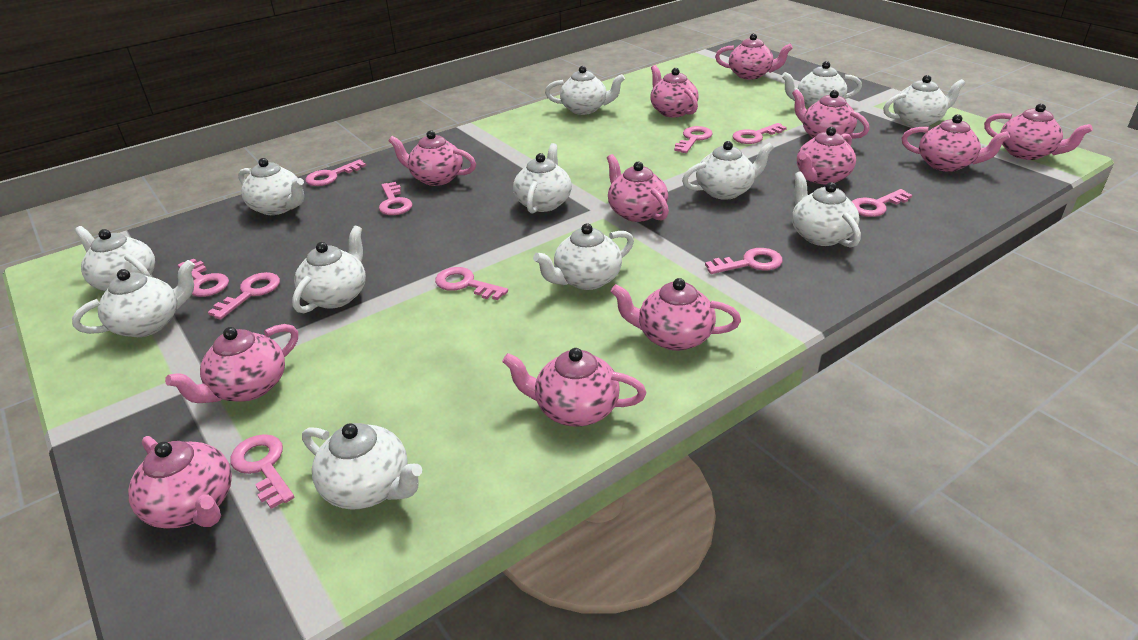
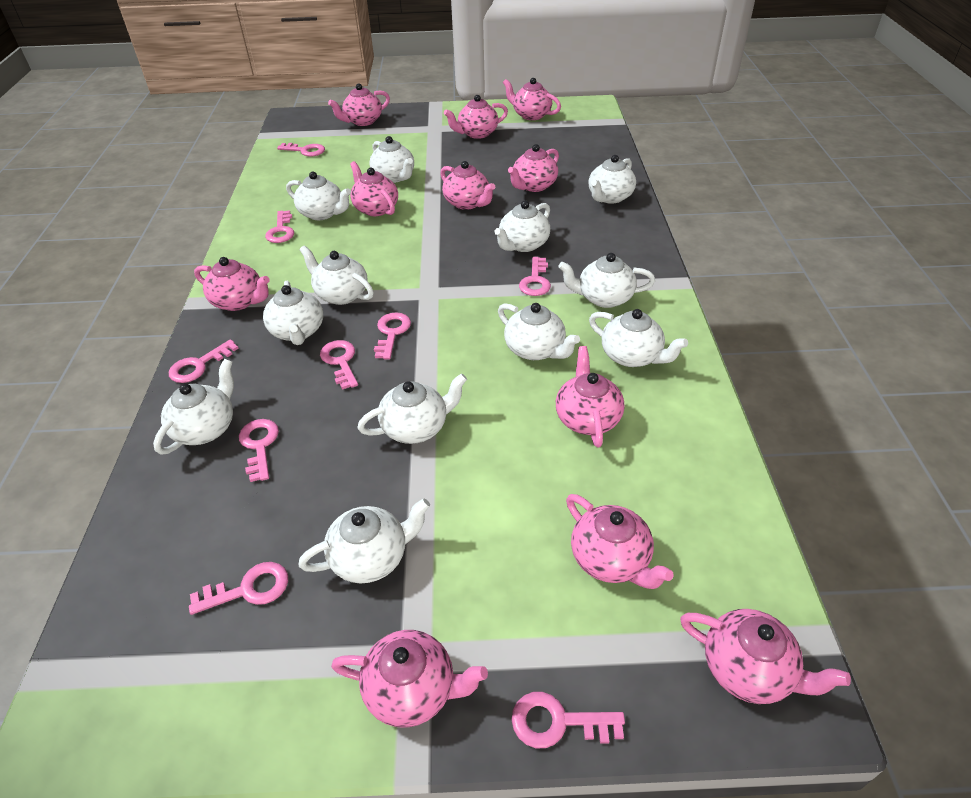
pink key: [178,258,229,297] [208,272,280,320] [230,434,294,509] [305,159,366,186] [379,182,412,215] [435,267,508,300] [674,126,712,153] [705,248,783,274] [733,123,787,144] [852,189,912,217] = 10 -> [169,339,239,383] [189,562,288,615] [239,419,279,482] [265,210,294,243] [277,143,325,157] [320,340,358,390] [374,312,411,359] [511,692,625,748] [519,257,551,296] = 9
pink teapot: [128,436,232,529] [165,324,298,403] [389,130,476,186] [502,348,646,427] [607,154,669,222] [610,278,741,351] [650,65,699,117] [715,33,793,80] [792,89,870,139] [797,127,856,185] [902,114,1010,172] [984,103,1093,160] = 12 -> [194,257,270,311] [328,84,390,126] [331,630,488,728] [350,161,398,216] [440,161,495,210] [444,95,508,139] [503,78,561,120] [508,144,559,192] [556,346,625,447] [566,494,674,589] [680,609,851,704] = 11

